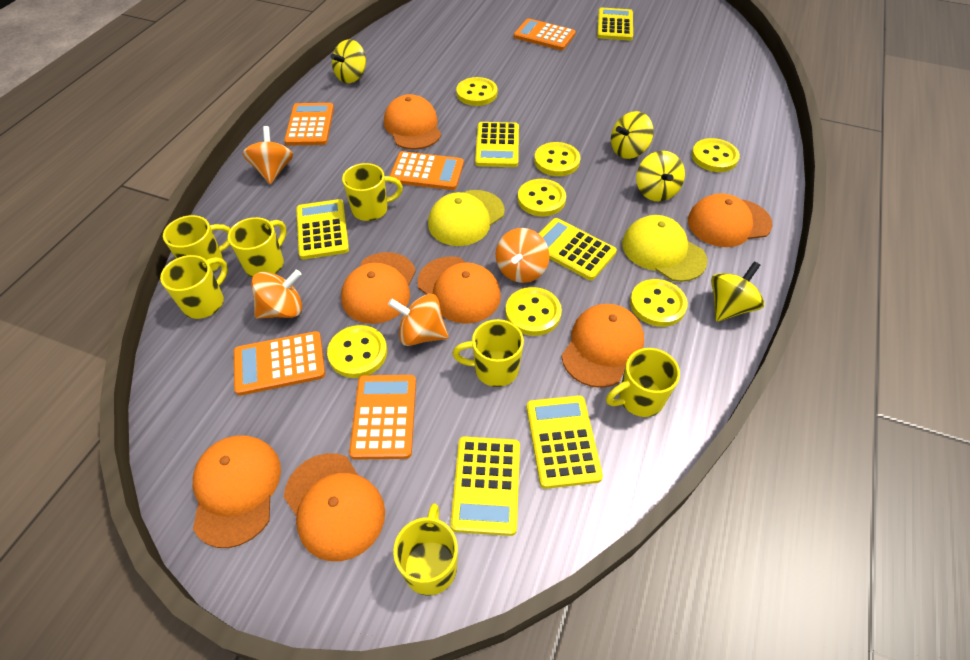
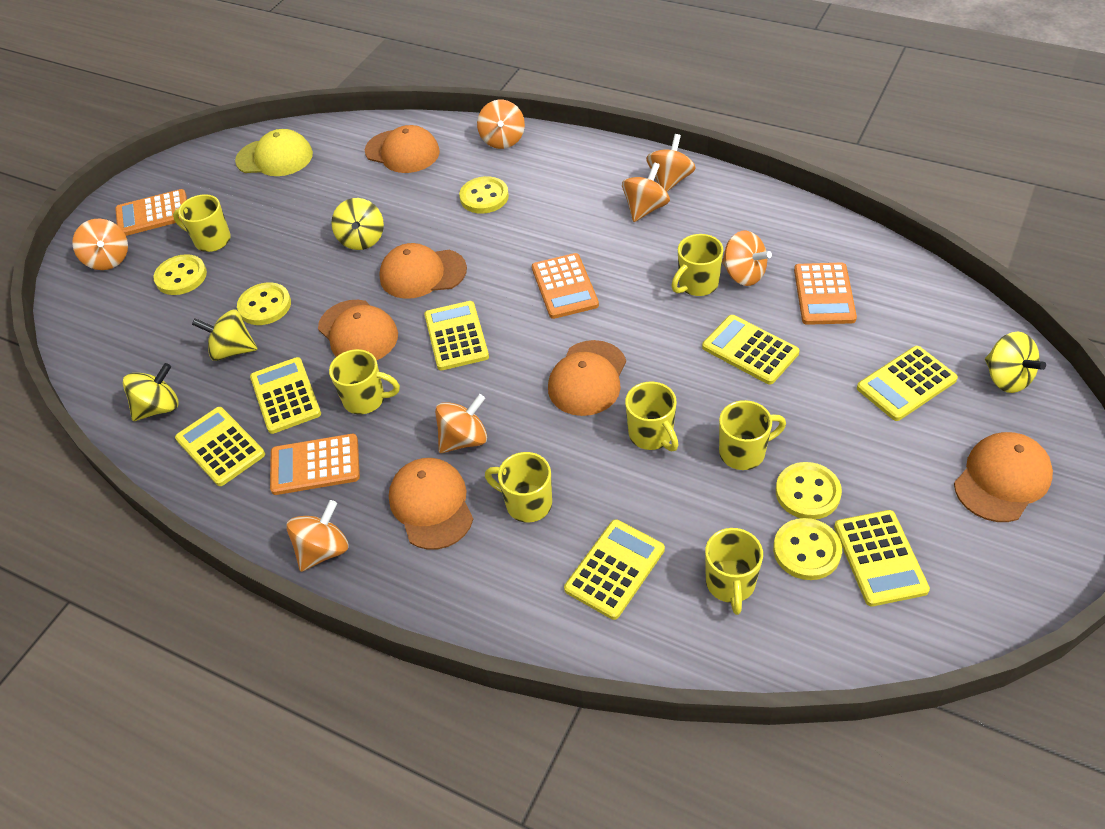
orange calculator: [234,331,325,396] [284,103,334,146] [349,375,416,460] [390,151,464,190] [514,18,576,50] = 5 -> [115,189,187,236] [270,434,360,495] [532,253,599,319] [794,262,857,325] = 4
orange cap: [193,435,281,548] [284,453,385,561] [341,252,416,324] [384,94,441,150] [417,256,501,324] [561,304,644,388] [688,193,773,247] = 7 -> [318,300,398,360] [365,125,440,173] [379,243,467,299] [389,458,473,550] [548,340,626,416] [954,432,1053,522] = 6
orange spinning top: [243,126,293,185] [251,270,302,319] [388,294,449,346] [496,228,549,283] = 4 -> [72,219,128,270] [286,500,349,572] [435,394,487,453] [477,100,525,149] [622,162,670,222] [646,134,696,192] [722,231,772,286] = 7
yellow button: [327,325,387,378] [456,77,498,106] [505,287,562,336] [518,179,566,216] [534,142,580,176] [630,279,688,327] [692,138,740,172] = 7 -> [153,254,207,295] [237,283,291,325] [459,176,509,214] [773,518,842,580] [776,462,842,519] = 5
yellow calculator: [296,199,349,259] [451,436,520,536] [475,122,519,167] [526,395,603,489] [539,218,617,280] [597,8,633,41] = 6 -> [175,407,265,486] [250,357,321,434] [424,301,489,370] [564,519,665,620] [702,315,800,385] [834,510,930,606] [857,346,958,421] = 7
yellow cap: [428,190,505,246] [622,215,707,282] = 2 -> [235,129,313,176] = 1

